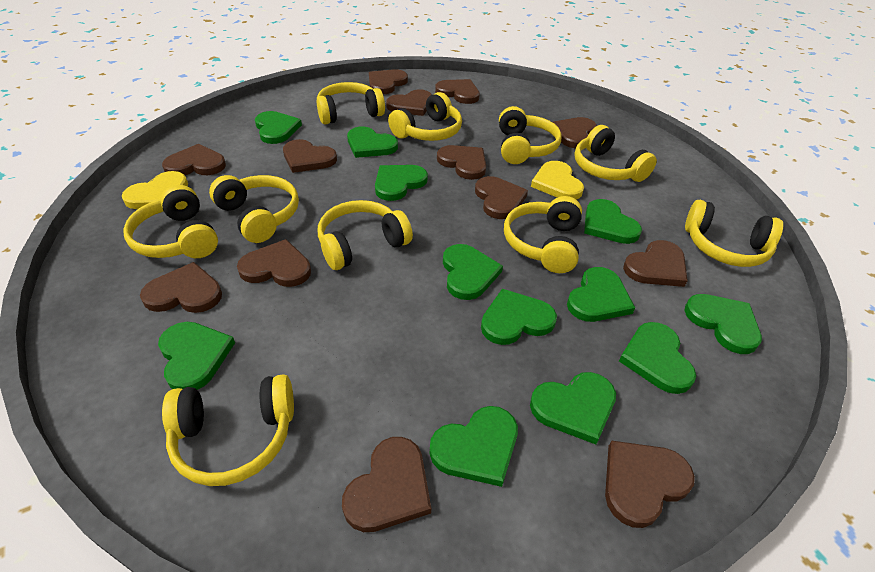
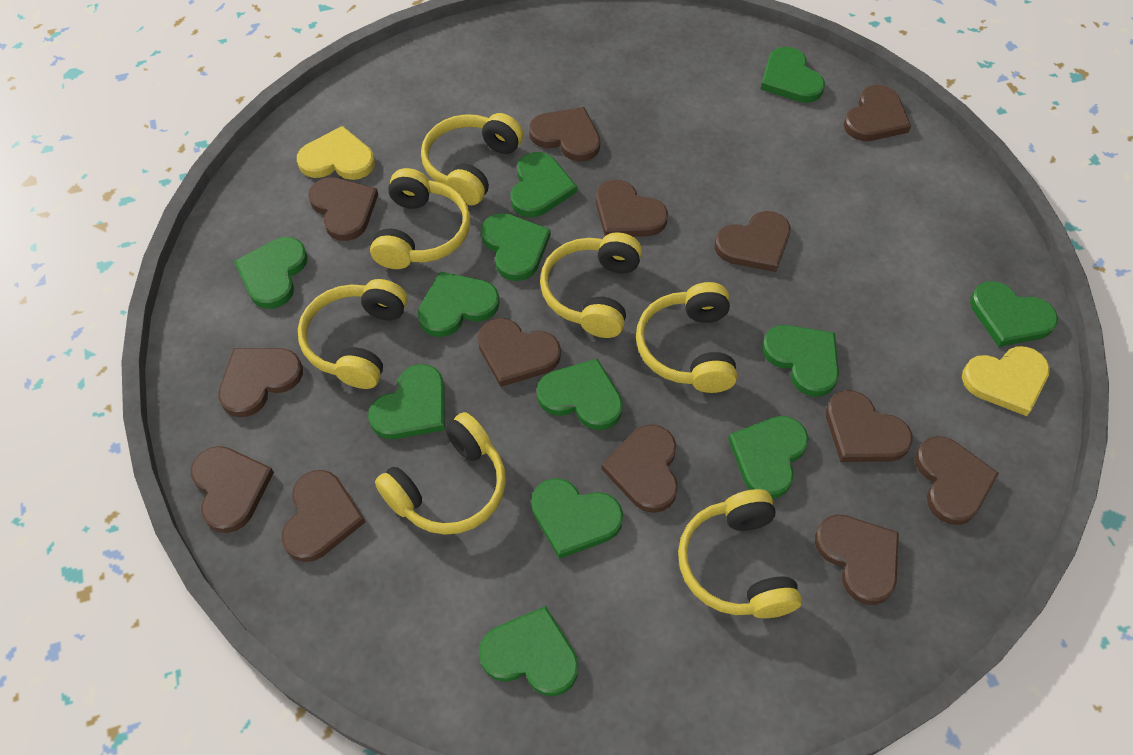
yellow headphones: [123,185,218,258] [162,374,294,486] [209,175,299,243] [317,82,385,124] [318,200,413,270] [388,92,462,141] [499,106,562,164] [504,196,582,273] [575,125,657,182] [685,200,783,267] = 10 -> [298,279,407,389] [370,168,471,269] [375,412,506,535] [421,113,523,205] [540,232,642,338] [636,282,737,393] [678,489,802,618] = 7

